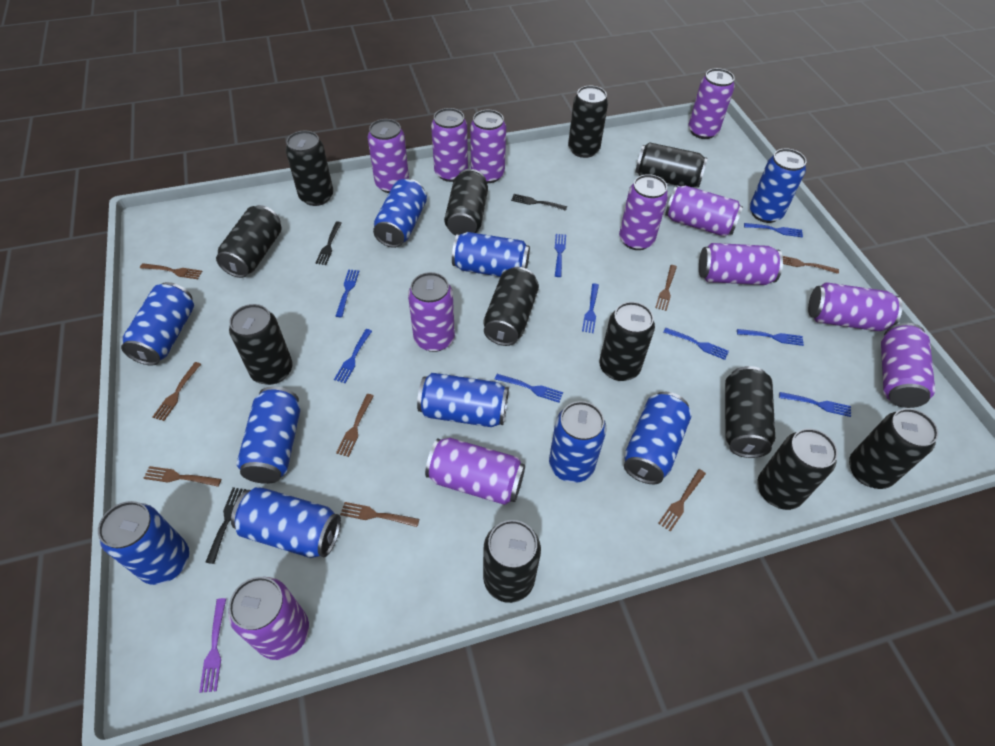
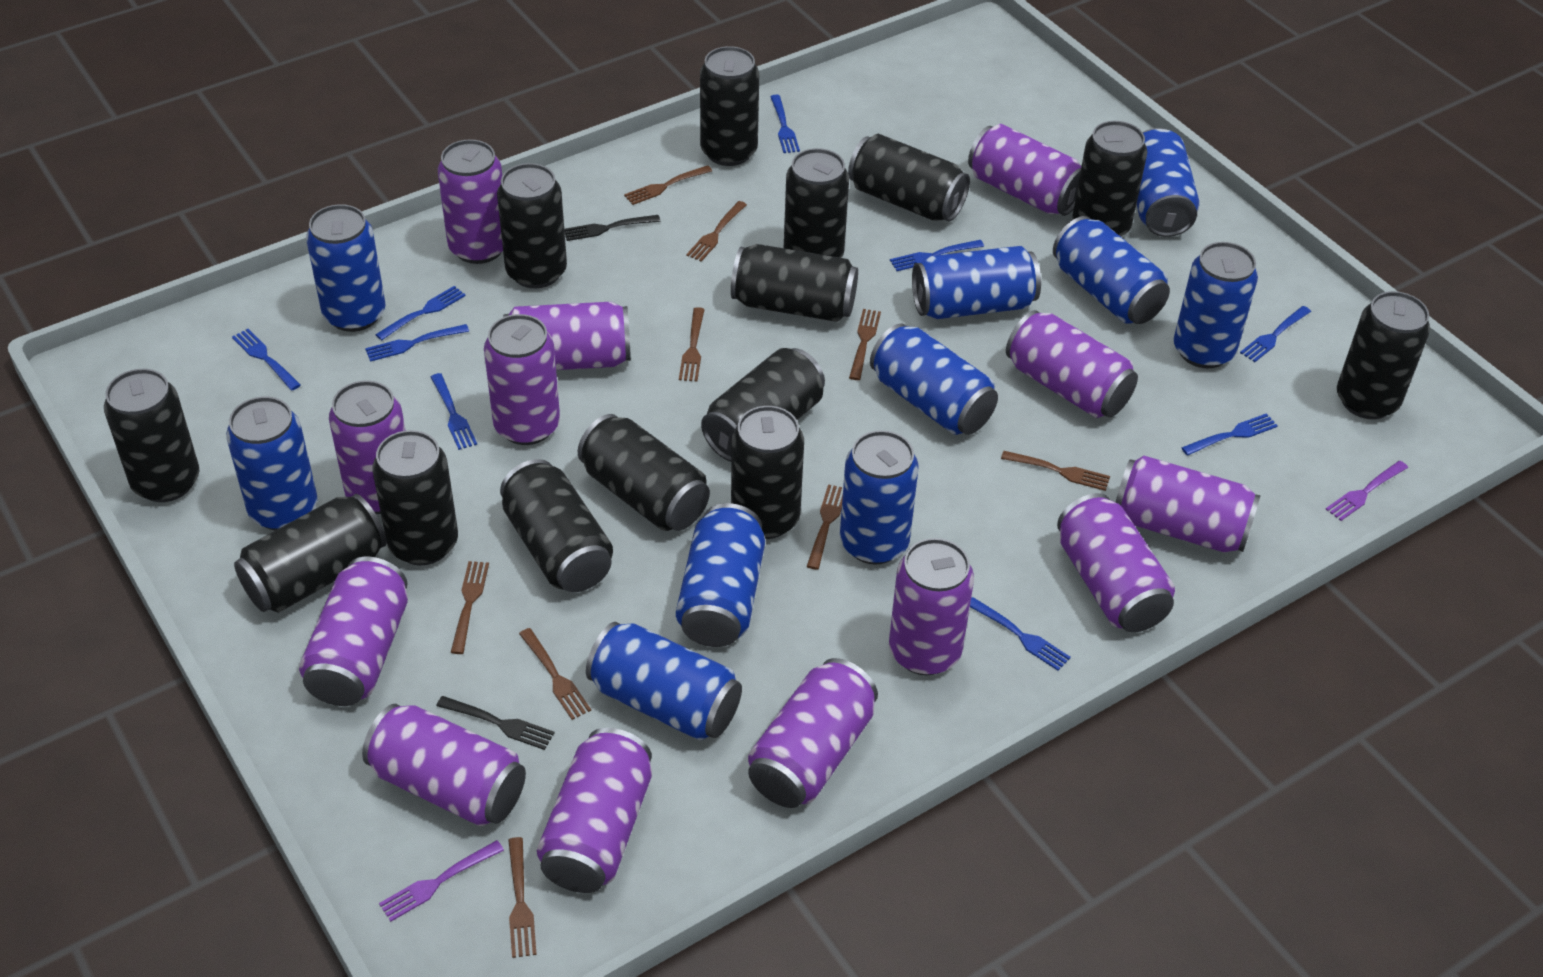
black can: [216,205,282,278] [229,304,293,385] [286,131,333,206] [444,169,488,236] [483,267,539,346] [483,520,541,603] [568,86,608,158] [599,302,655,381] [635,142,708,187] [725,366,775,458] [757,429,838,510] [849,408,938,489] = 12 -> [104,369,199,502] [234,494,387,613] [372,430,458,565] [497,163,567,288] [500,459,613,592] [578,414,710,531] [700,46,759,166] [701,348,825,462] [731,244,858,322] [731,406,804,539] [784,148,849,258] [848,134,970,222] [1072,121,1147,237] [1337,291,1430,419] = 14
black fork: [206,487,246,564] [315,221,342,265] [511,194,567,211] = 3 -> [436,696,555,750] [564,215,660,241] = 2
brown fork: [140,263,203,279] [143,466,221,487] [153,362,201,421] [336,394,374,457] [340,502,419,527] [655,265,677,311] [658,469,706,532] [783,256,839,274] = 8 -> [451,561,489,654] [508,837,537,958] [519,628,591,720] [624,165,712,205] [679,307,705,382] [686,201,747,262] [806,484,843,570] [849,309,881,380] [1001,451,1110,491] = 9
purple can: [228,577,309,660] [368,119,409,193] [408,272,455,352] [425,438,525,505] [431,108,468,182] [470,110,506,183] [619,174,668,250] [665,185,743,237] [689,68,735,139] [699,243,783,285] [808,282,903,331] [881,323,935,408] = 12 -> [299,557,408,706] [329,380,406,514] [362,704,526,826] [438,139,503,264] [484,314,560,445] [503,302,631,370] [537,728,652,893] [748,658,878,808] [889,538,974,675] [968,124,1081,216] [1006,310,1138,418] [1057,493,1175,633] [1116,456,1261,553] = 13
purple fork: [199,598,226,693] = 1 -> [379,840,504,922] [1326,461,1408,521] = 2

